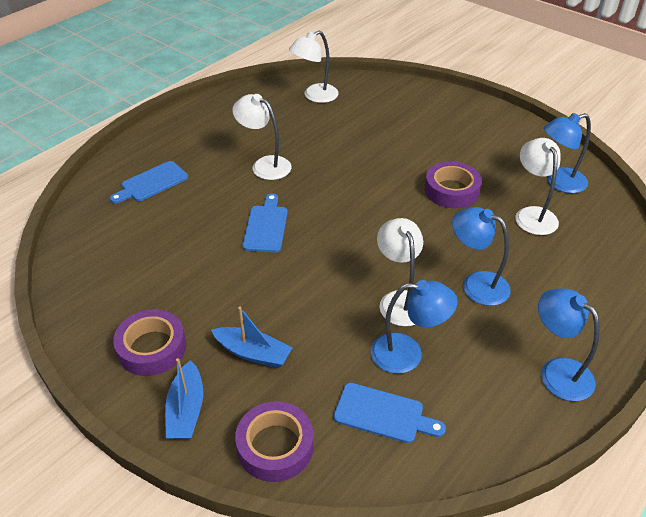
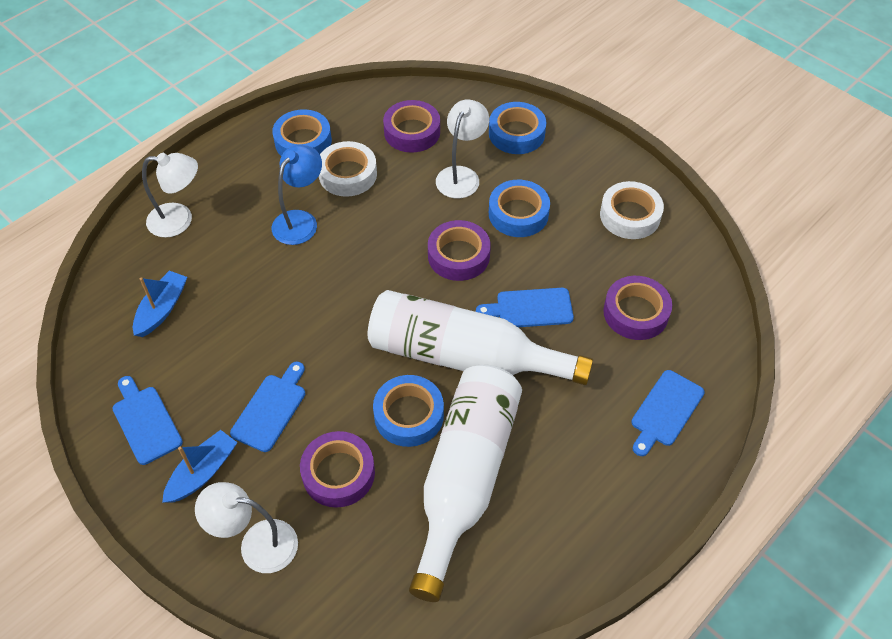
blue cutting board: [110,161,188,204] [242,193,288,253] [334,383,446,443] = 3 -> [112,376,183,465] [230,362,305,452] [476,288,574,327] [631,370,705,456] = 4
blue lamp: [371,280,458,374] [452,207,511,306] [538,289,600,401] [544,113,591,193] = 4 -> [272,145,322,245] = 1
blue tape: none = 0 -> [272,109,332,156] [373,375,444,447] [489,102,546,154] [489,180,550,237] = 4
purple tape: [113,309,186,376] [235,401,314,482] [425,162,482,208] = 3 -> [300,431,375,508] [383,100,440,153] [428,220,491,281] [603,276,672,340] = 4
white bottle: none = 0 -> [368,290,593,385] [409,364,522,602] = 2
white lamp: [232,94,291,180] [289,31,339,103] [377,218,423,326] [515,138,561,235] = 4 -> [142,153,198,238] [195,482,298,573] [436,99,489,198] = 3
white tape: none = 0 -> [319,141,377,197] [600,181,664,239] = 2

